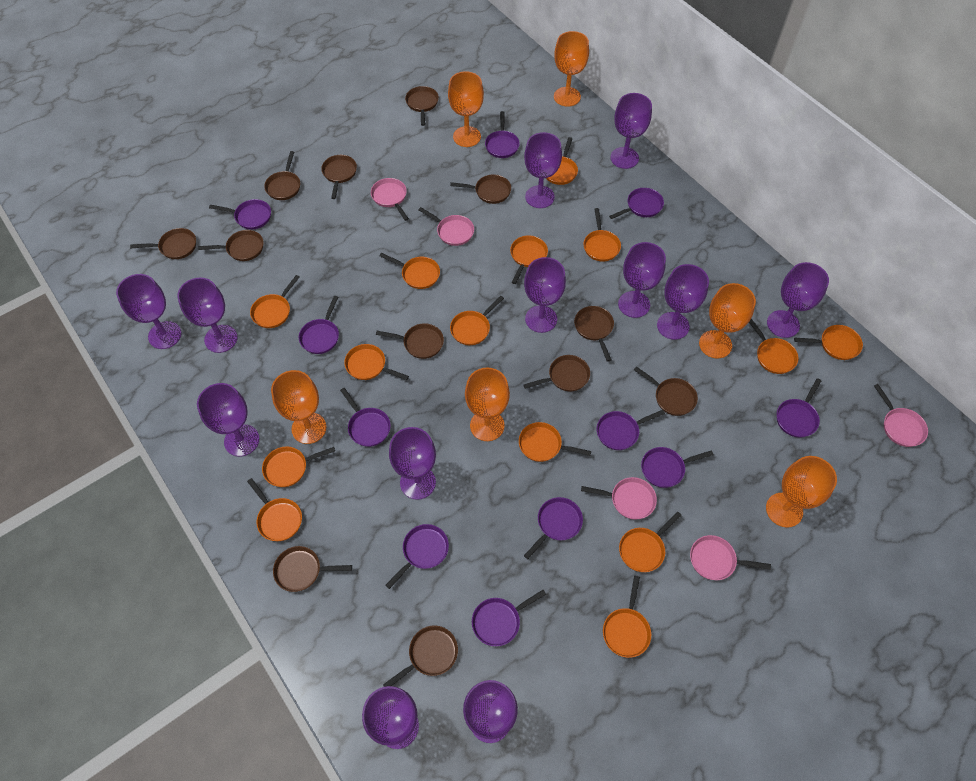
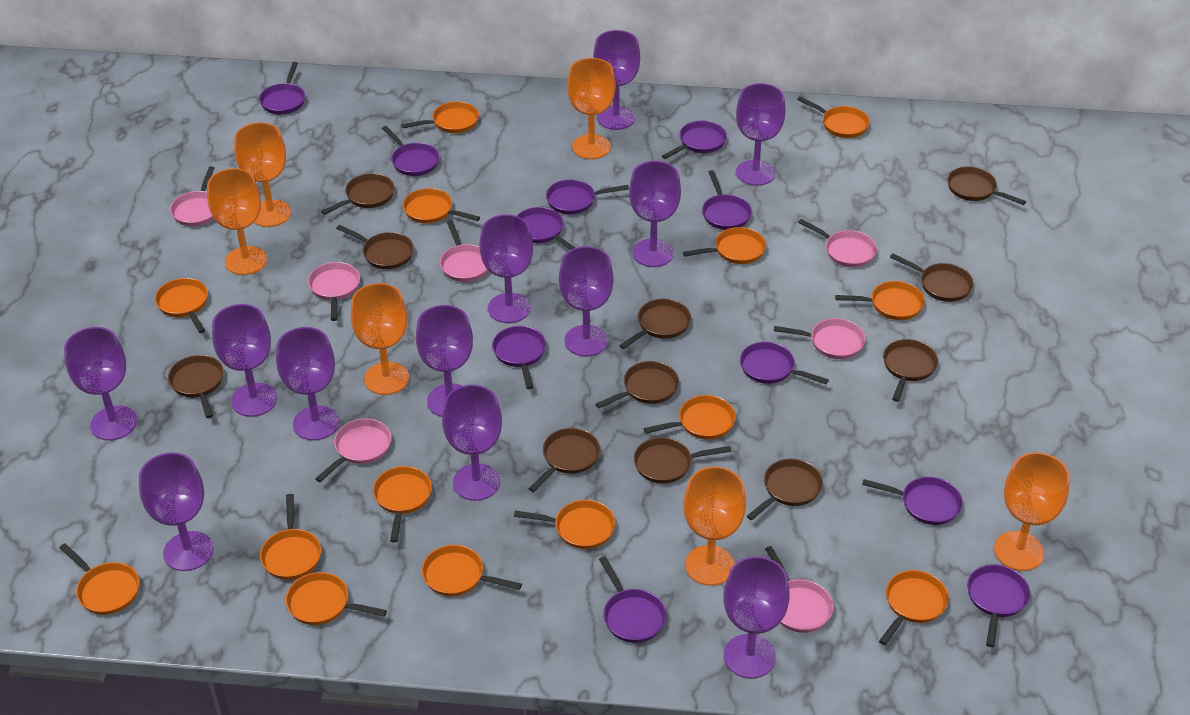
brown pan: [130,228,196,259] [198,230,264,261] [264,151,300,200] [273,546,352,592] [321,155,357,199] [376,323,444,359] [383,625,458,687] [405,86,439,126] [450,174,511,204] [523,355,590,392] [574,306,614,361] [634,366,698,416] = 12 -> [168,355,224,418] [321,173,394,215] [336,225,414,269] [529,428,600,492] [595,361,679,408] [619,299,691,349] [634,437,731,484] [747,459,823,520] [883,339,938,402] [890,253,973,302] [947,167,1026,205] = 11
pink pan: [371,178,409,221] [419,207,474,246] [581,477,657,520] [690,535,771,580] [874,384,928,447] = 5 -> [170,166,214,226] [308,262,360,321] [315,418,391,482] [440,220,488,282] [765,546,834,633] [774,318,865,359] [798,219,877,267] = 7

